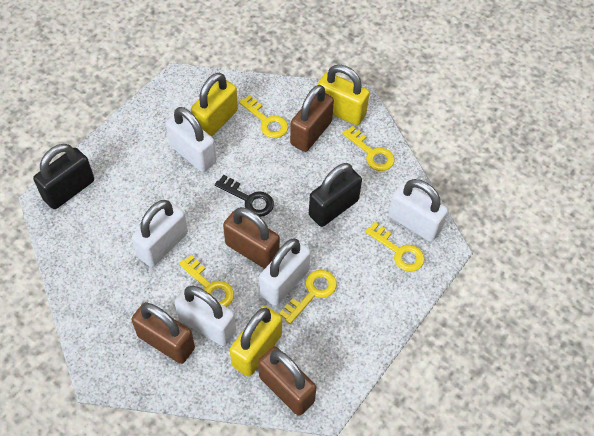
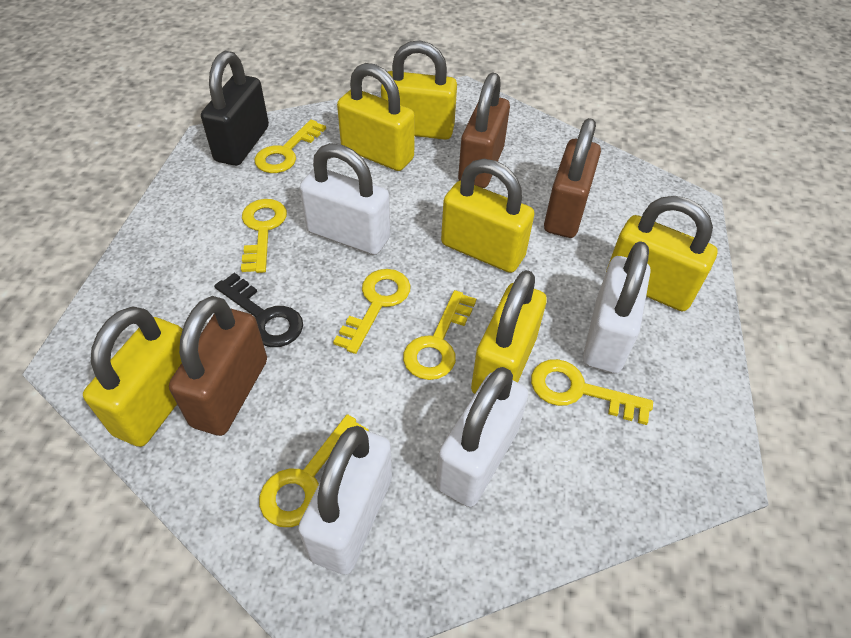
black padlock: [33,144,94,209] [309,163,362,227] = 2 -> [201,51,269,166] = 1
brown padlock: [131,302,195,364] [223,207,280,269] [258,346,317,416] [290,85,334,152] = 4 -> [169,296,267,436] [458,72,510,188] [544,118,601,238] = 3
white padlock: [132,200,188,267] [166,107,216,172] [174,285,236,346] [259,239,311,306] [388,179,448,242] = 5 -> [298,426,392,575] [300,143,390,255] [436,367,528,507] [583,241,650,374] = 4
yellow key: [179,255,234,307] [239,95,288,138] [279,270,337,324] [342,126,395,171] [365,222,424,272] = 5 -> [241,199,287,273] [254,120,326,173] [259,414,369,527] [333,269,410,354] [403,290,476,380] [531,359,653,425] = 6
yellow padlock: [191,72,238,137] [230,306,282,377] [318,65,370,125] = 3 -> [83,306,183,447] [337,63,415,171] [381,41,457,140] [441,159,534,273] [471,270,547,394] [606,196,718,311] = 6

